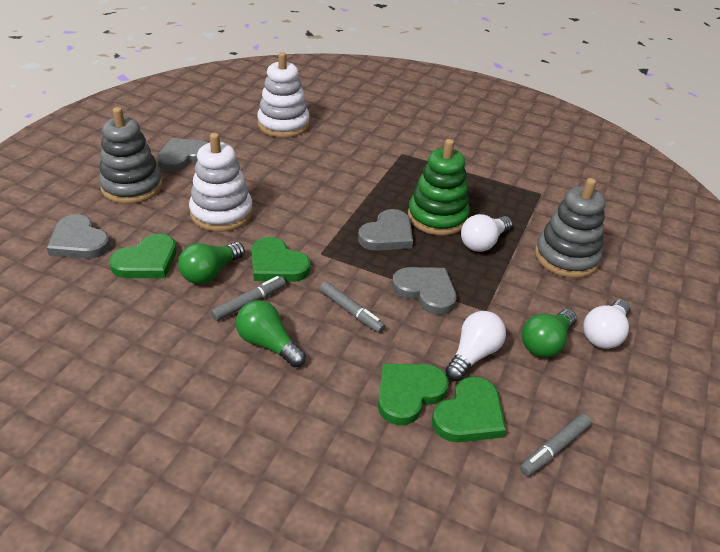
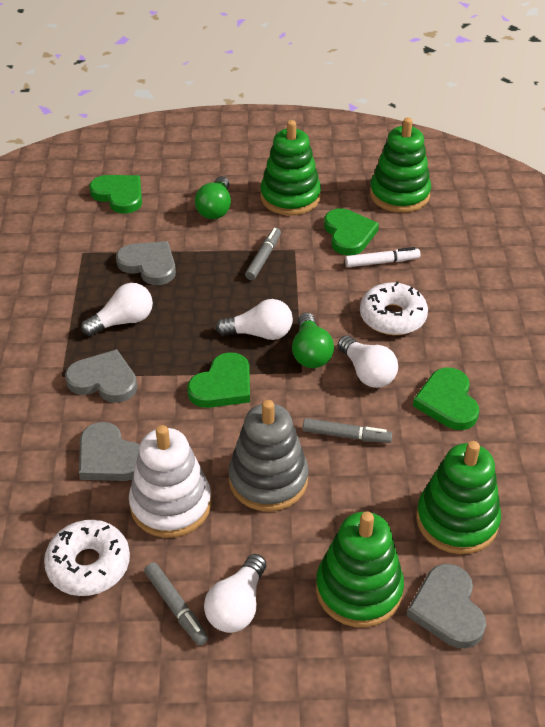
green light bulb: [178,242,245,284] [236,300,306,368] [522,309,577,358] = 3 -> [195,176,231,219] [292,313,334,368] = 2
green stacking toy: [408,139,470,235] = 1 -> [260,120,321,215] [316,512,404,627] [370,118,431,213] [416,441,501,554] = 4
grey stacking toy: [99,107,163,204] [535,178,605,278] = 2 -> [228,400,309,512] = 1
white donut: none = 0 -> [44,520,130,596] [360,282,428,335] = 2
white light bulb: [445,311,506,381] [461,214,512,252] [583,299,631,349] = 3 -> [81,283,153,336] [204,554,267,633] [216,299,293,340] [338,335,398,388] = 4
white marker: none = 0 -> [345,247,421,267] = 1
white stacking toy: [189,133,253,232] [257,52,310,138] = 2 -> [129,425,211,538] = 1

